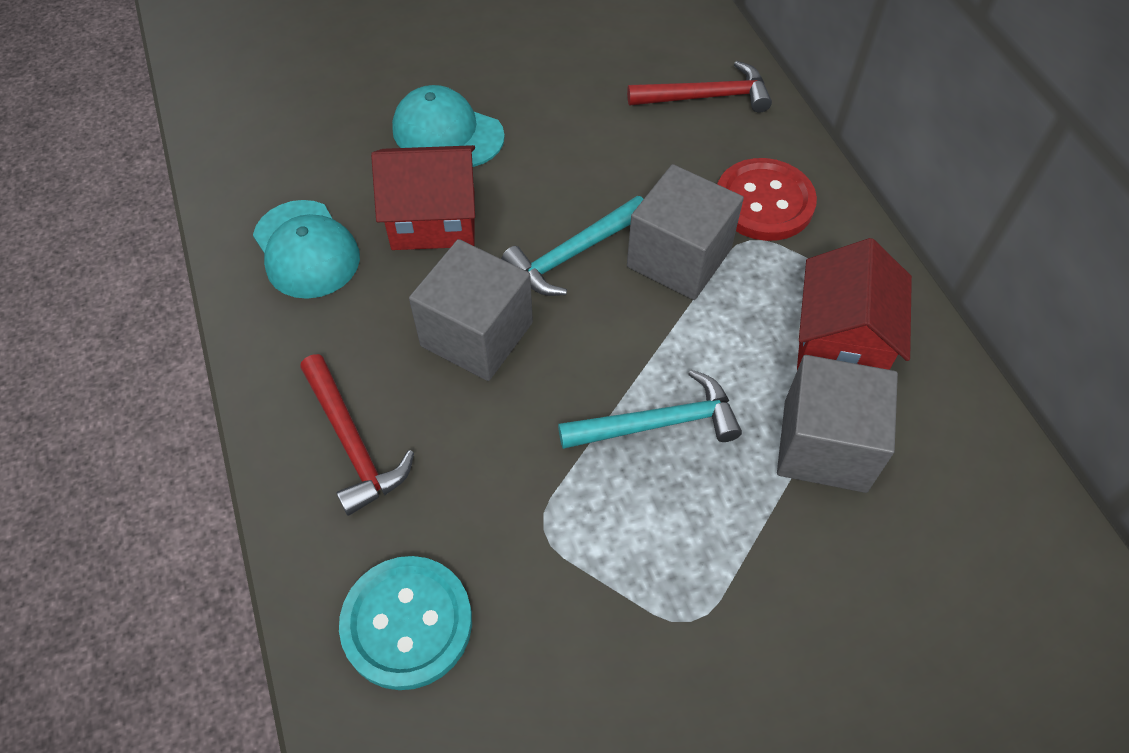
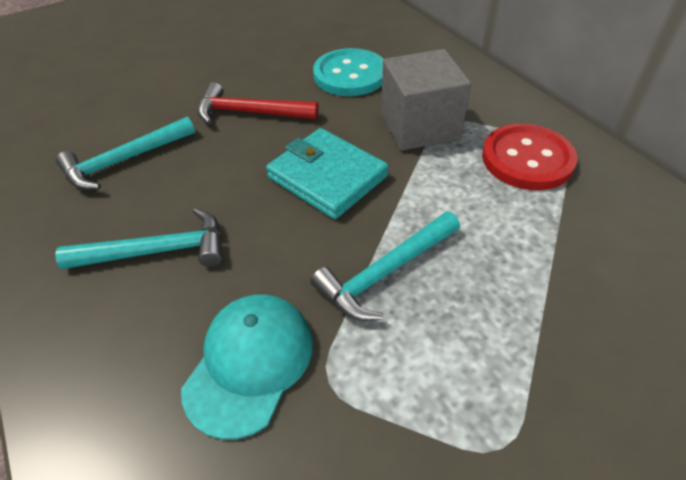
grey cube: [409,239,533,381] [627,164,744,300] [777,355,898,493] = 3 -> [381,49,471,151] = 1
red hammer: [300,354,414,516] [627,61,772,113] = 2 -> [197,82,319,124] = 1
red house: [371,145,475,250] [797,238,912,370] = 2 -> none = 0
turquoise cap: [253,200,360,299] [392,85,505,167] = 2 -> [181,294,313,440] = 1
turquoise hammer: [502,196,643,296] [558,370,742,449] = 2 -> [55,208,222,269] [56,117,195,190] [310,211,460,321] = 3
turquoise wallet: none = 0 -> [266,128,389,219] = 1

